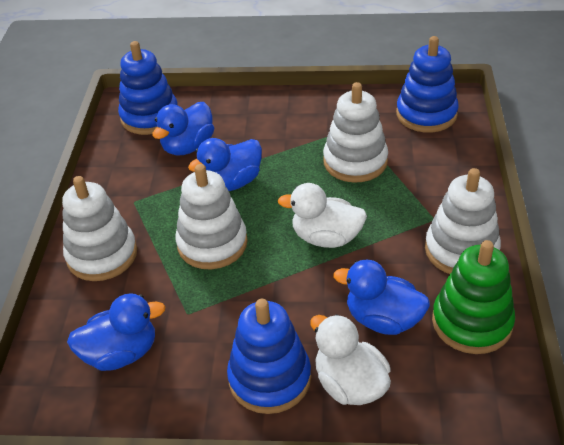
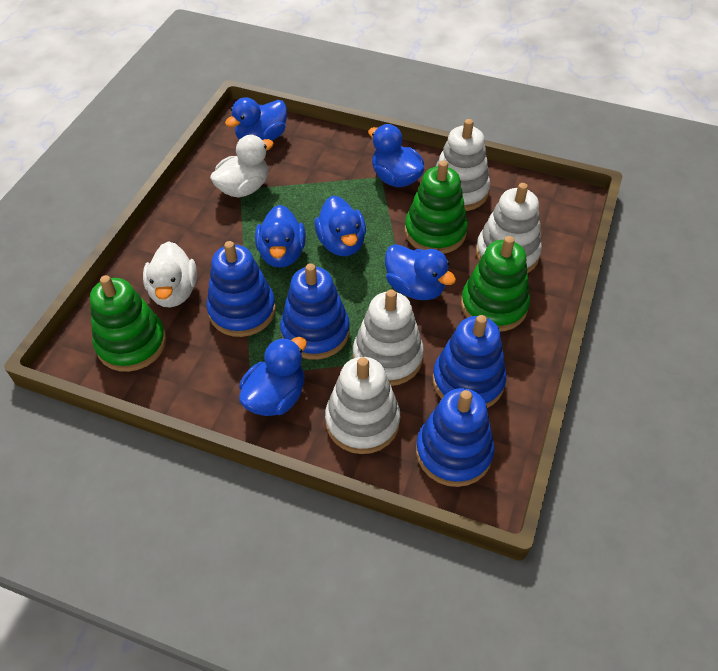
blue duck: [67,293,166,371] [152,102,214,156] [188,138,262,191] [333,259,430,335] = 4 -> [225,97,287,141] [239,337,307,416] [255,205,306,268] [315,196,366,256] [368,124,424,187] [385,244,456,300] = 6
blue stacking toy: [118,41,178,135] [227,299,311,414] [396,36,459,132] = 3 -> [207,241,276,337] [280,263,350,360] [416,388,494,487] [433,315,506,408] = 4
green stacking toy: [432,240,515,354] = 1 -> [90,275,166,372] [405,160,468,254] [461,236,530,332] = 3

